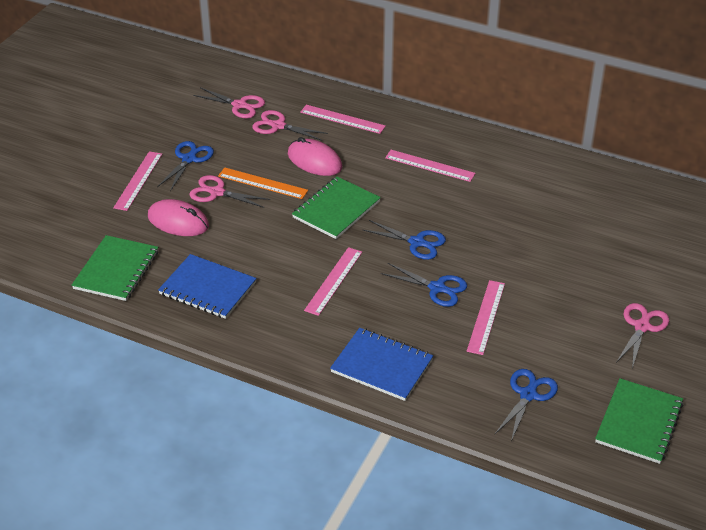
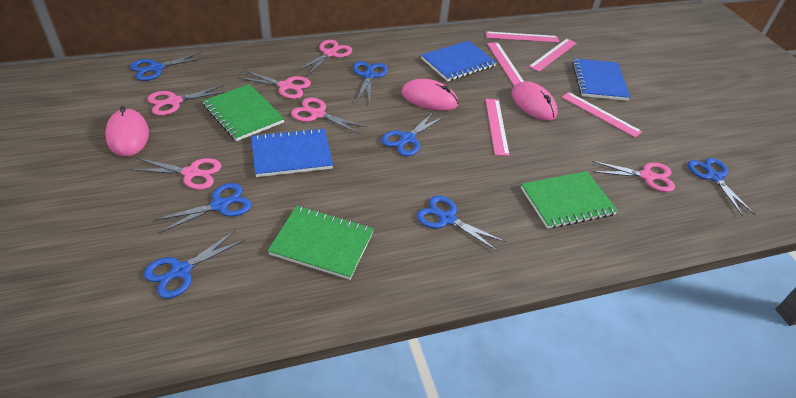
blue notebook: [158,254,257,319] [330,328,433,401] = 2 -> [251,128,333,177] [421,41,497,81] [572,58,631,101] = 3
blue scissors: [157,141,214,191] [363,220,446,260] [381,263,467,307] [495,369,558,441] = 4 -> [130,52,206,81] [144,231,245,299] [154,183,252,233] [353,61,388,103] [381,111,445,156] [417,196,506,252] [688,158,756,216] = 7
orange ruler: [218,168,308,199] = 1 -> none = 0
pink mouse: [148,199,209,236] [288,137,342,176] = 2 -> [105,106,149,157] [401,79,458,111] [511,81,558,121] = 3
pink scissors: [190,175,270,208] [193,87,265,118] [252,110,328,141] [616,303,669,369] = 4 -> [130,158,222,190] [147,85,228,116] [238,70,311,99] [291,97,367,134] [297,40,352,76] [592,161,675,192] = 6

